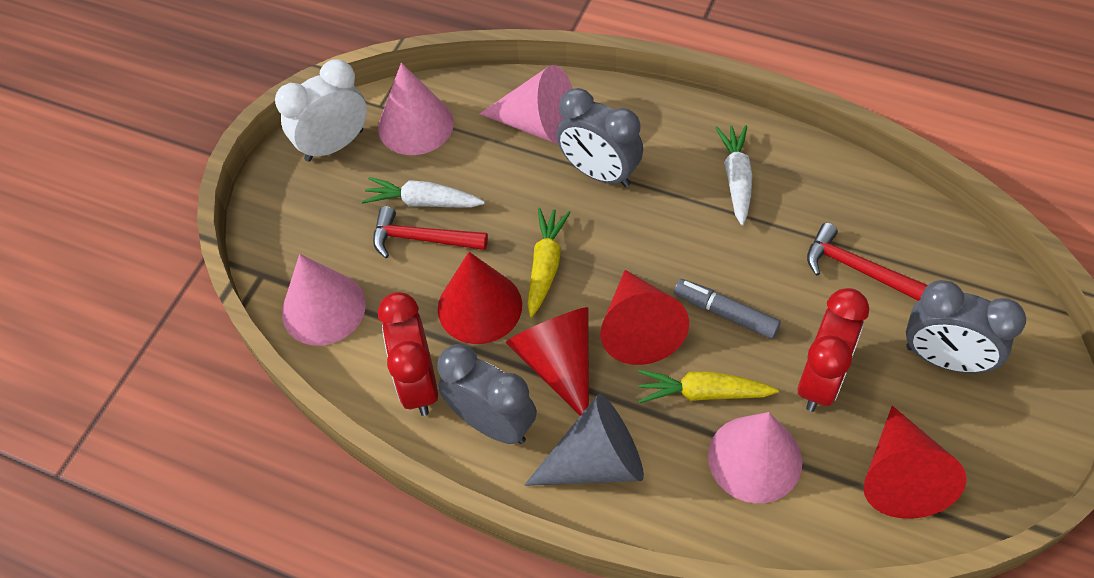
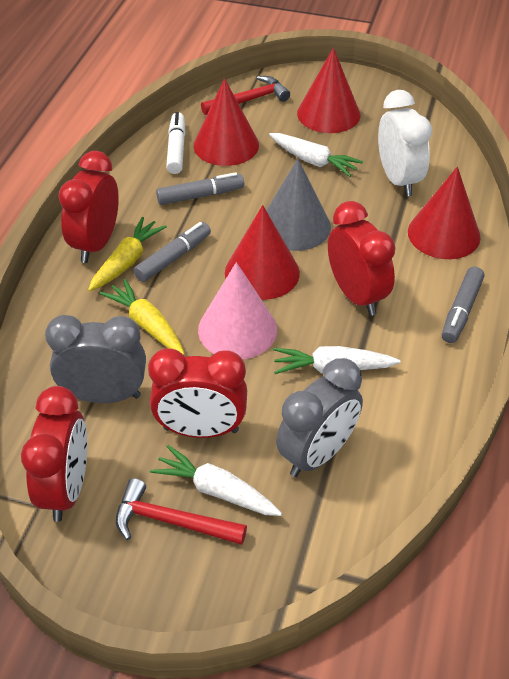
grey clock: [437,344,537,444] [556,88,643,187] [906,280,1026,373] = 3 -> [45,315,146,403] [276,358,363,477] = 2
grey marker: [674,279,781,339] = 1 -> [133,222,211,282] [156,172,244,205] [442,267,485,343] = 3
pink cone: [282,254,366,346] [378,63,454,155] [479,65,573,144] [708,412,803,503] = 4 -> [198,262,277,359] = 1
red clock: [378,292,438,416] [797,288,869,412] = 2 -> [21,386,87,522] [58,151,119,263] [148,348,247,438] [328,201,396,316] = 4
white carrot: [362,177,485,208] [715,125,753,226] = 2 -> [150,445,282,516] [269,133,363,177] [274,346,401,374] = 3
white marker: none = 0 -> [166,112,186,174] = 1

